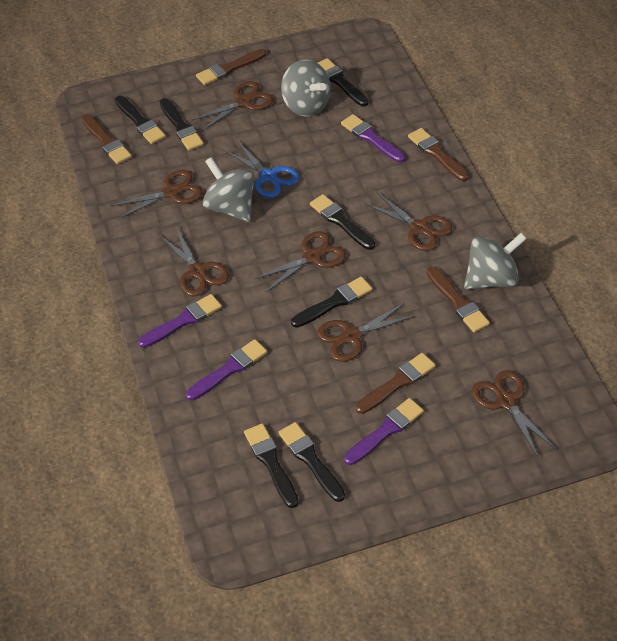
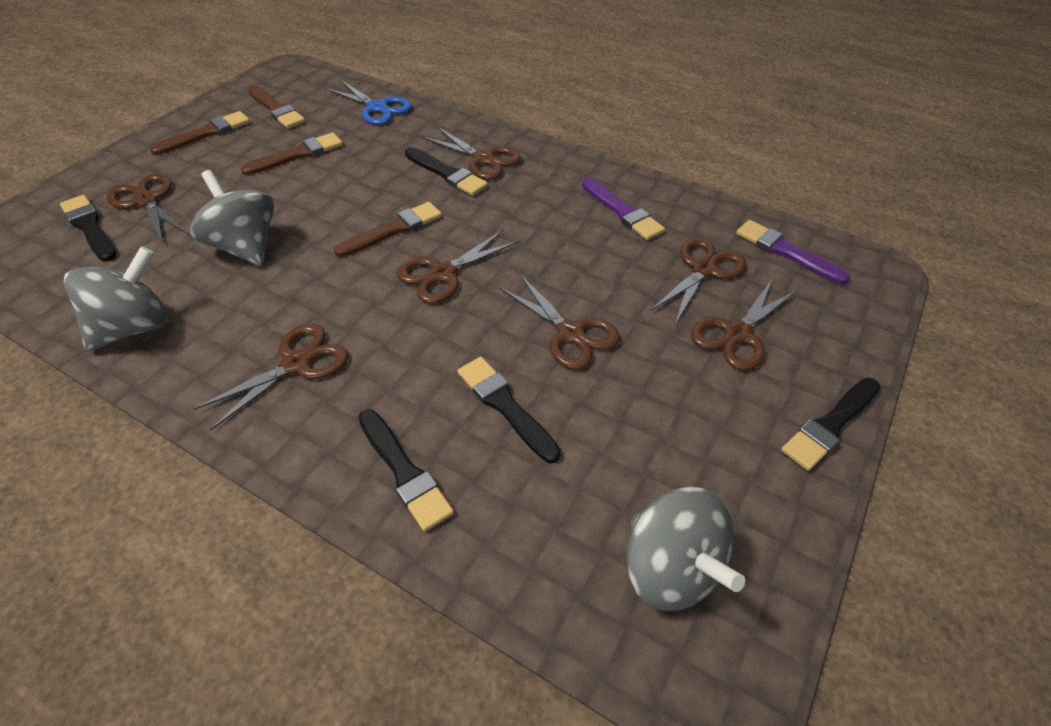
black brush: [115,95,166,144] [160,98,204,151] [244,423,298,508] [278,422,345,502] [291,277,372,328] [310,194,375,250] [318,58,369,107] = 7 -> [60,195,116,262] [358,409,454,532] [405,147,488,196] [457,357,561,463] [781,378,881,471] = 5
brown brush: [81,114,132,164] [196,49,266,85] [356,353,436,414] [408,128,469,181] [427,267,490,332] = 5 -> [150,111,250,155] [241,133,343,175] [248,85,305,128] [334,202,442,257] = 4
purple brush: [138,294,222,348] [186,339,267,401] [341,114,405,163] [344,398,424,465] = 4 -> [582,177,665,240] [736,220,850,285] = 2

